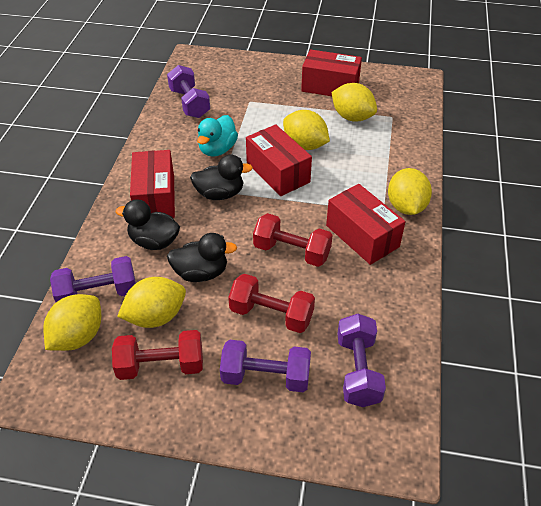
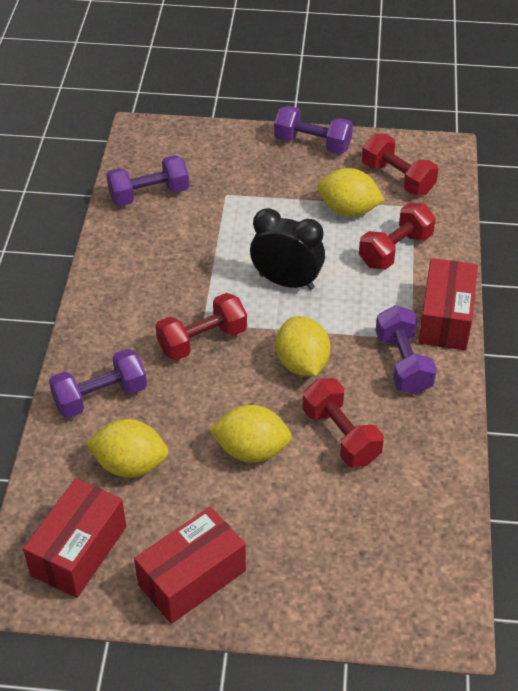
black clock: none = 0 -> [250,208,325,290] = 1
black duck: [116,199,180,250] [167,233,237,282] [190,154,253,200] = 3 -> none = 0
red box: [130,150,175,218] [246,124,312,196] [301,49,362,96] [326,184,405,265] = 4 -> [23,478,126,598] [134,507,246,624] [418,258,478,350] = 3
red dumbbell: [112,330,203,380] [228,274,315,333] [253,213,333,267] = 3 -> [156,293,247,361] [302,378,384,467] [359,203,436,270] [362,133,438,195] = 4
turquoise duck: [197,115,238,157] = 1 -> none = 0
yellow lemon: [43,294,101,351] [117,277,186,328] [283,110,330,150] [332,83,377,122] [388,168,432,215] = 5 -> [86,419,168,478] [209,405,292,463] [276,316,330,376] [318,168,384,216] = 4

